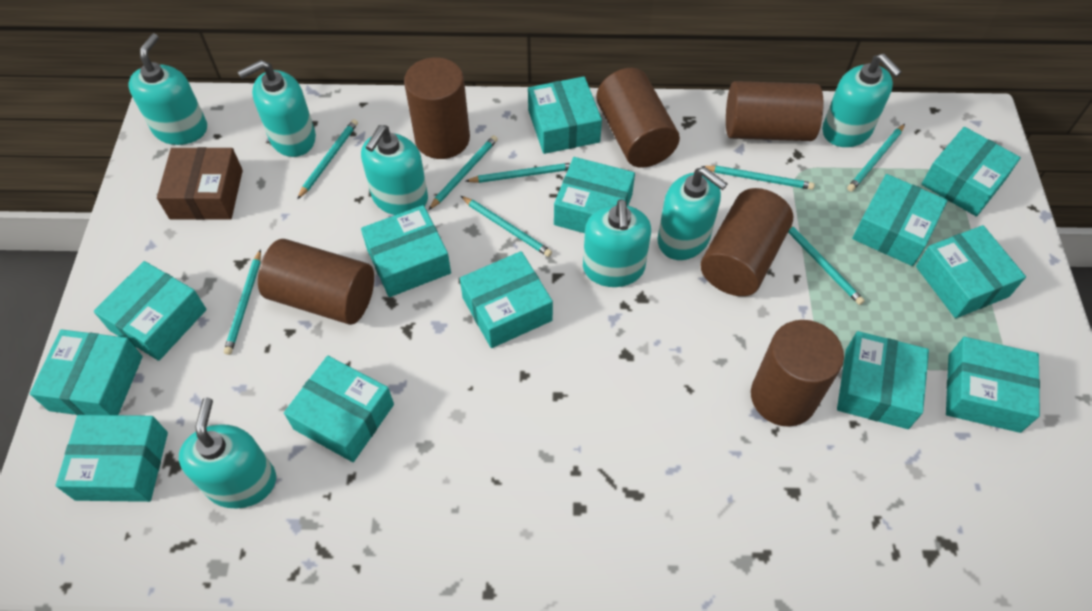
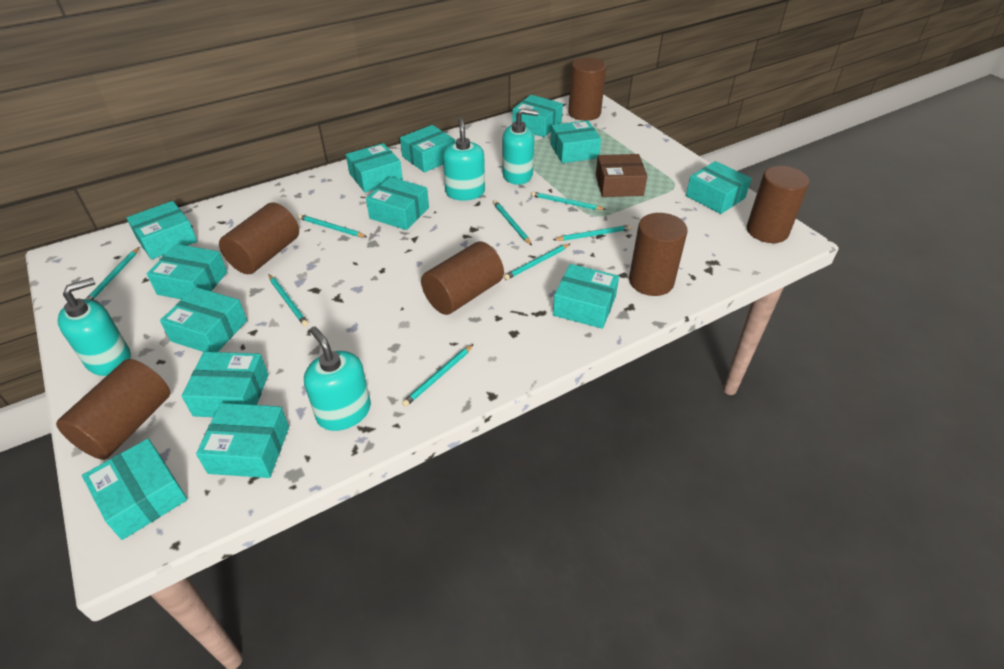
turquoise soap dispenser: [129,33,207,145] [179,397,276,508] [238,60,316,157] [361,125,428,215] [583,199,651,287] [658,167,728,260] [822,54,902,147] = 7 -> [58,278,131,376] [304,327,371,431] [443,118,485,201] [502,108,538,185] = 4

